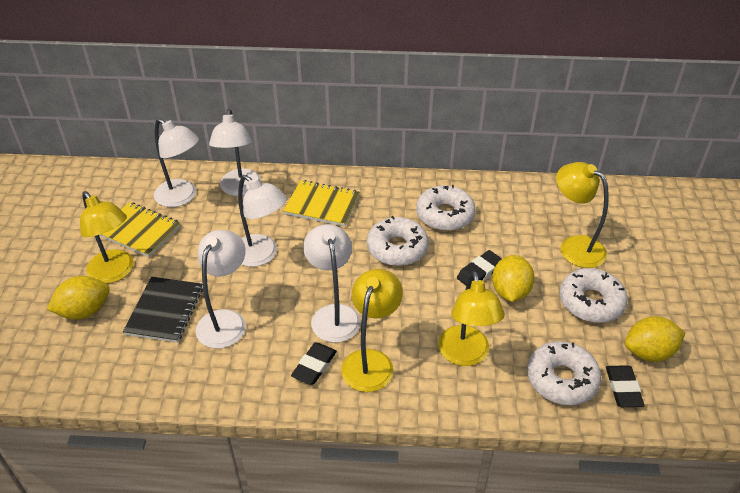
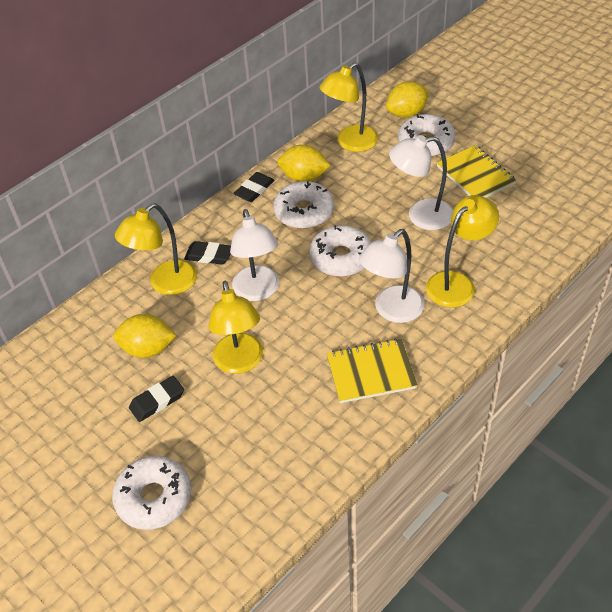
black notebook: [123,277,203,343] = 1 -> none = 0
white lamp: [154,118,199,207] [195,230,246,349] [209,109,261,196] [238,175,287,267] [303,224,361,343] = 5 -> [230,209,279,301] [359,229,424,323] [389,135,453,230] = 3

